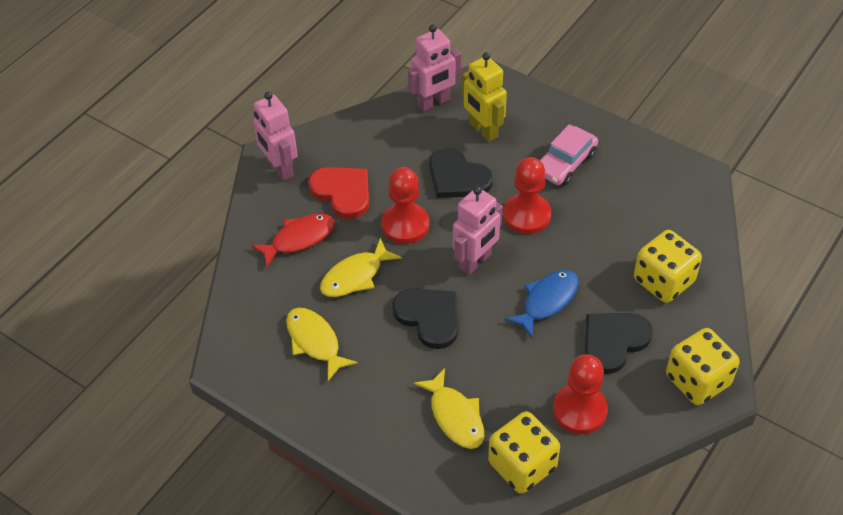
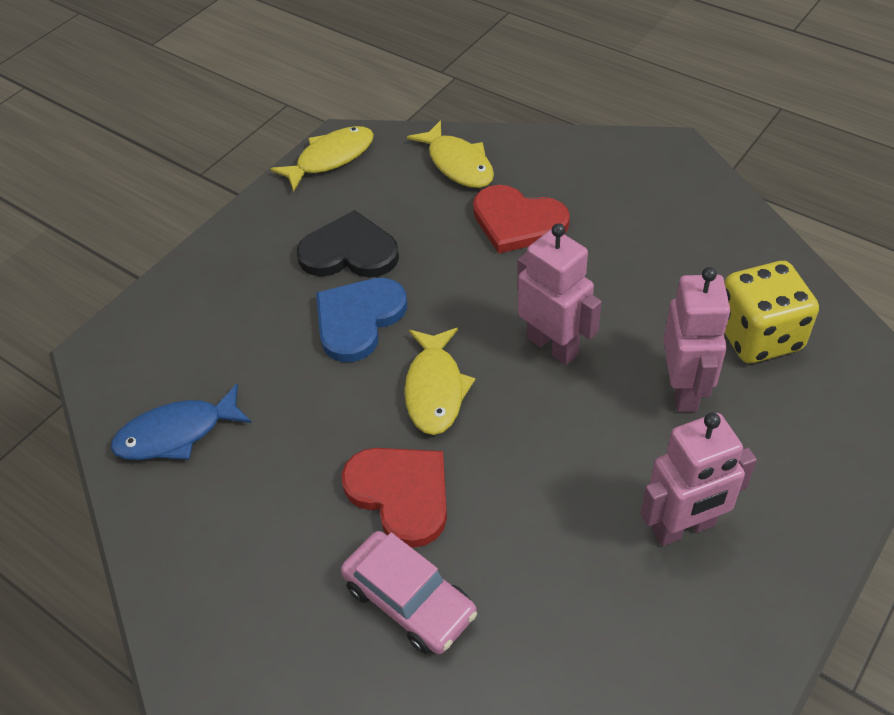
black heart: [392,288,458,349] [429,148,493,198] [584,313,653,374] = 3 -> [297,210,399,277] = 1
blue heart: none = 0 -> [316,278,407,362] = 1
red fish: [251,213,335,267] = 1 -> none = 0
red heart: [308,167,369,219] = 1 -> [341,448,447,548] [473,185,570,254] = 2
red pawn: [381,167,429,244] [503,157,551,234] [553,354,608,434] = 3 -> none = 0
yellow dice: [488,411,560,494] [634,230,702,303] [666,328,740,405] = 3 -> [724,261,819,363] = 1
yellow robot: [462,52,507,142] = 1 -> none = 0

